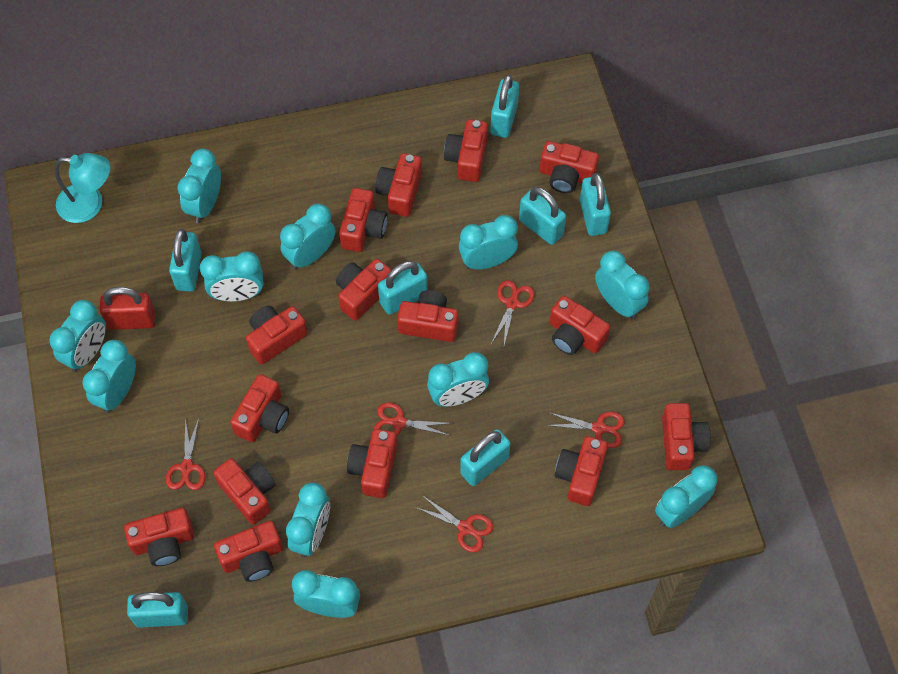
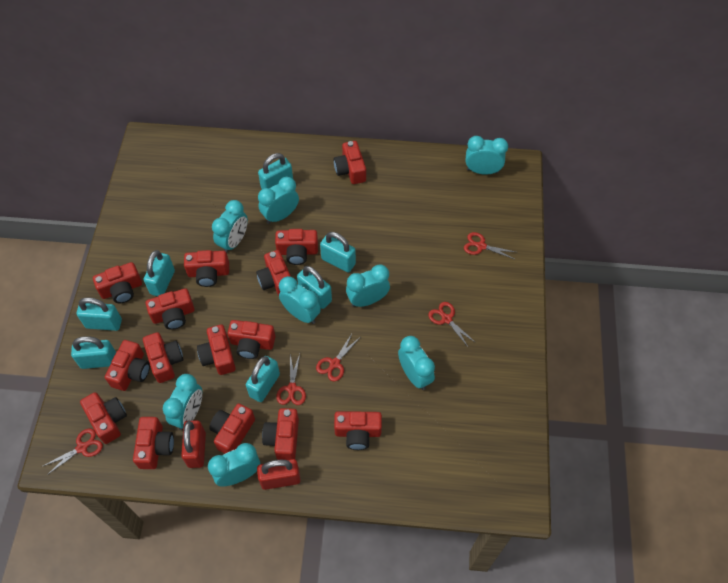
red padlock: [100,287,156,330] = 1 -> [181,420,206,468] [257,459,301,490] = 2
turquoise clock: [49,300,106,372] [82,340,136,413] [177,149,221,223] [200,251,263,302] [280,204,336,270] [286,482,330,557] [292,570,360,618] [427,352,489,407] [459,215,518,269] [595,251,649,320] [655,465,717,528] = 11 -> [163,374,202,430] [208,443,260,487] [212,200,248,253] [258,177,299,224] [279,276,321,324] [346,264,390,307] [398,336,435,390] [466,136,508,175] = 8
turquoise lamp: [54,153,111,223] = 1 -> none = 0

